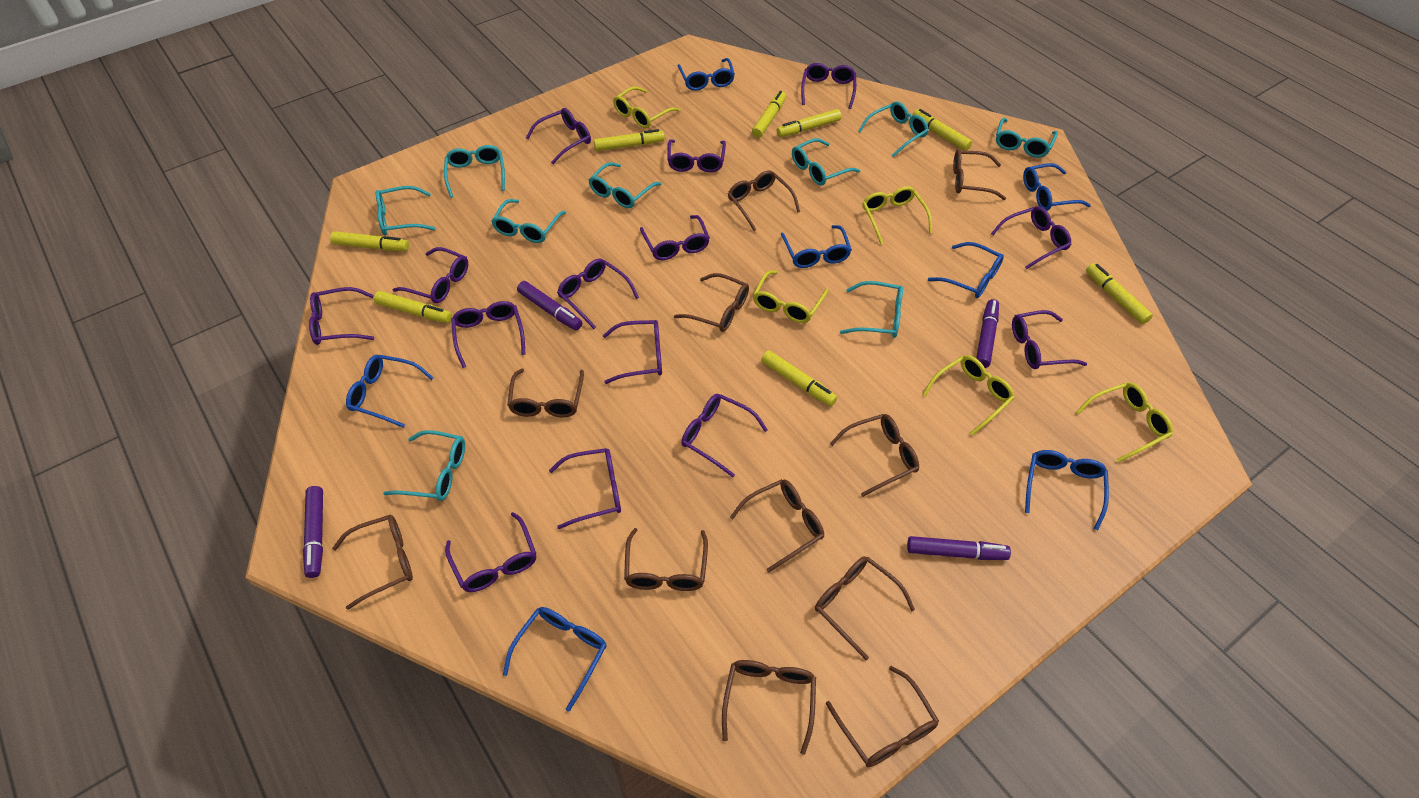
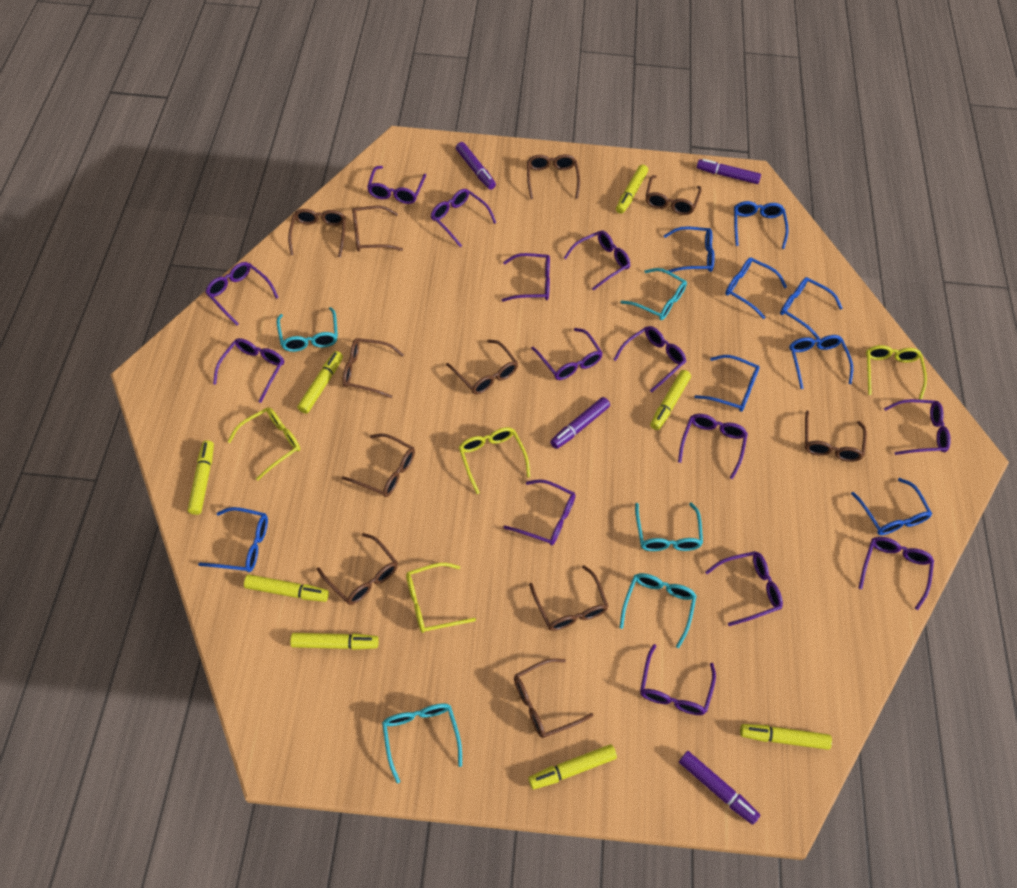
blue glasses: [346,355,434,428] [503,607,607,712] [678,58,735,91] [781,225,852,268] [928,242,1004,298] [1023,163,1091,211] [1025,450,1109,530] = 7 -> [198,507,268,572] [664,226,715,272] [694,355,760,412] [725,257,787,319] [734,201,789,249] [780,277,843,339] [789,335,853,389] [851,478,932,535] = 8
turquoise glasses: [376,186,436,235] [383,430,465,501] [444,145,505,198] [491,199,566,243] [588,162,661,208] [792,138,860,186] [840,281,903,338] [858,101,929,157] [996,117,1058,158] = 9 -> [277,307,338,352] [382,703,462,783] [619,573,697,648] [621,268,687,320] [635,502,703,551] = 5
yellow glasses: [613,86,680,128] [753,270,829,323] [862,186,932,244] [922,355,1015,436] [1076,383,1173,463] = 5 -> [227,407,300,480] [406,563,476,633] [459,427,530,494] [866,345,927,400] = 4

